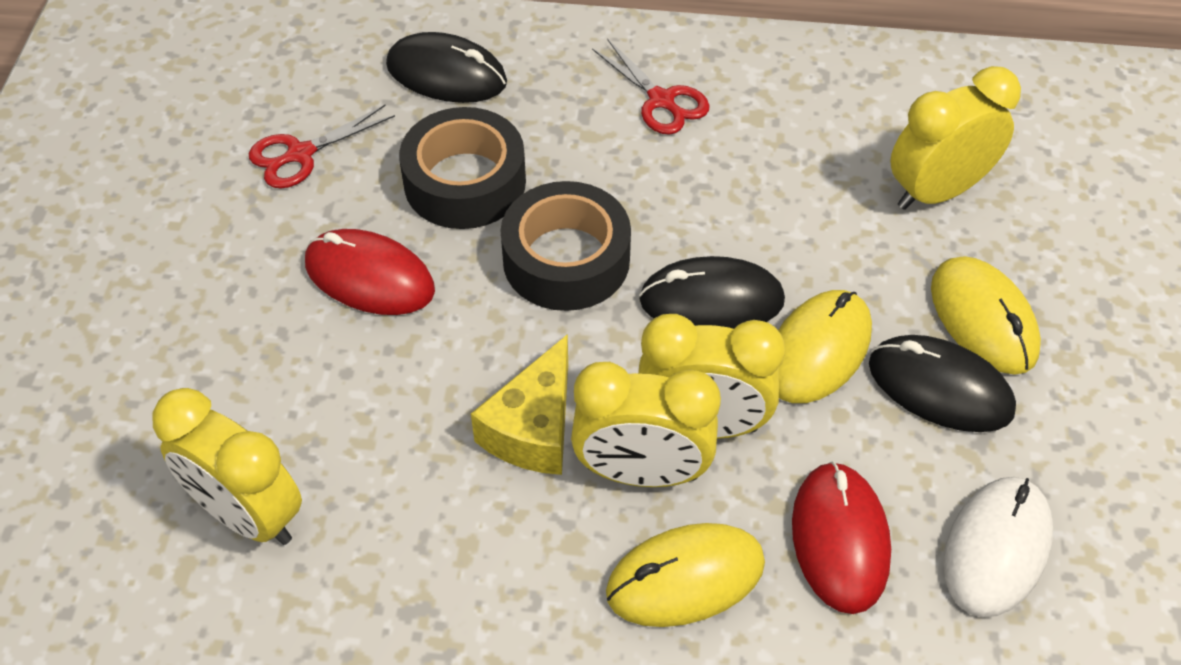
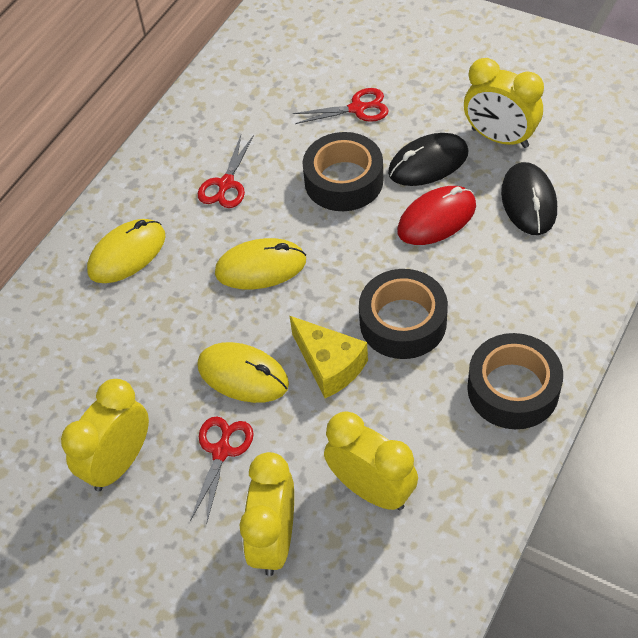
black mouse: [386,32,507,103] [639,256,785,329] [869,335,1016,432] = 3 -> [388,133,468,186] [501,162,557,235] = 2
black tape: [399,107,526,229] [500,181,631,311] = 2 -> [302,132,383,211] [359,269,448,359] [467,333,563,429] = 3
red mouse: [305,229,435,315] [792,461,891,614] = 2 -> [397,186,476,245] = 1
red scissors: [249,105,395,189] [592,39,710,135] = 2 -> [190,416,254,525] [198,135,253,208] [293,88,389,124] = 3
white mouse: [944,477,1053,617] = 1 -> none = 0

